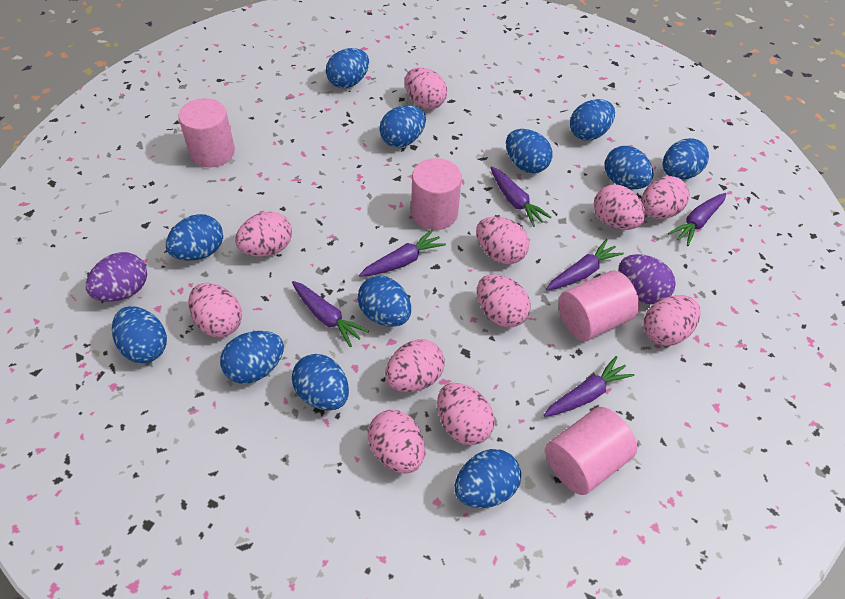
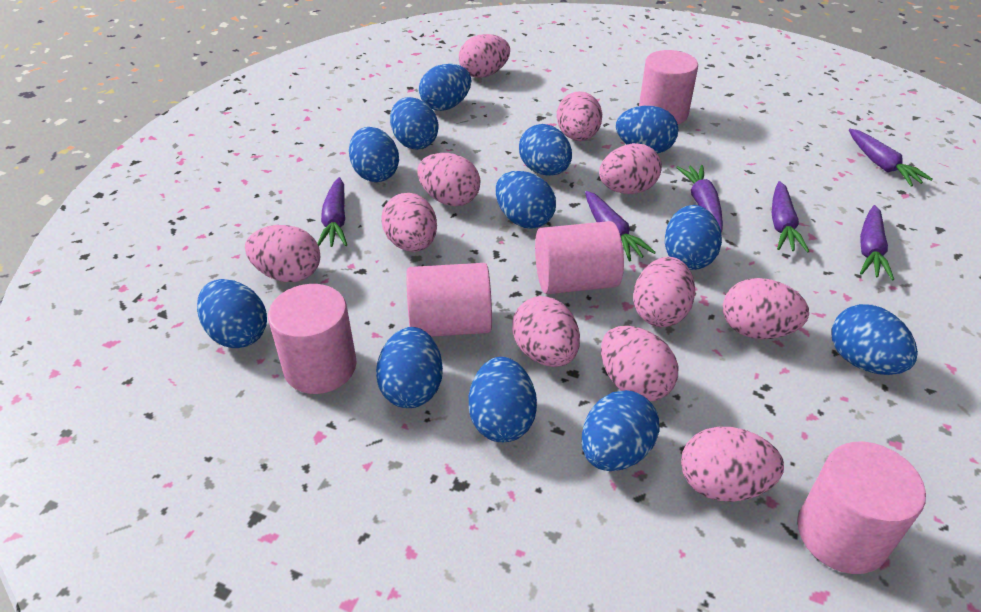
pink cylinder: [178,98,235,167] [411,158,462,230] [545,407,637,495] [558,271,639,341] = 4 -> [268,284,357,394] [406,263,492,337] [535,221,624,294] [639,50,698,124] [797,441,926,574] = 5
purple egg: [86,252,147,302] [619,254,676,305] = 2 -> none = 0

